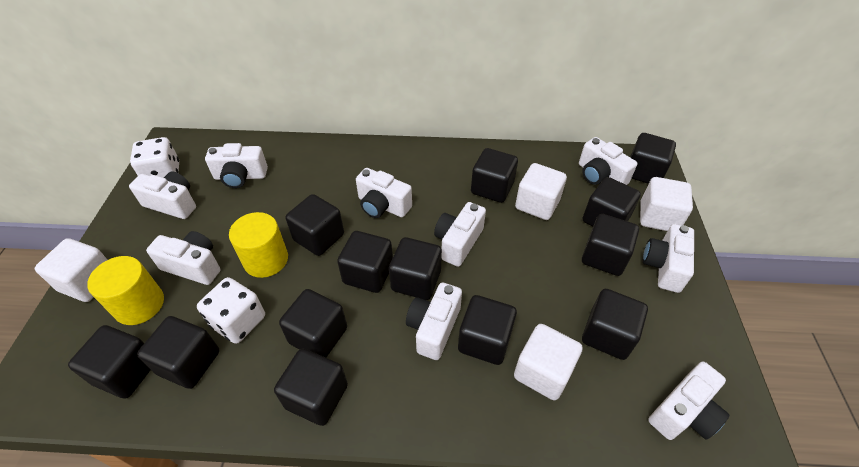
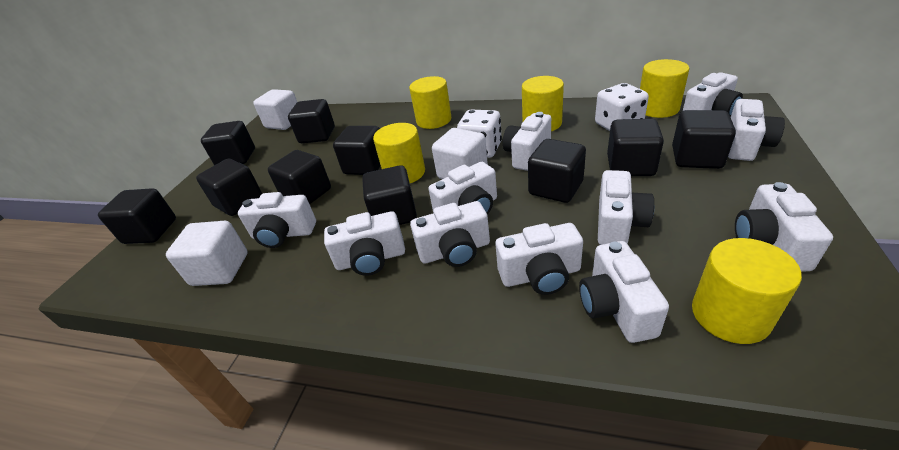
black cube: [68,325,151,399] [137,316,219,389] [274,349,348,426] [279,289,347,358] [286,194,344,256] [337,231,393,293] [389,237,442,300] [458,295,517,365] [471,148,518,203] [582,214,639,276] [582,289,648,360] [583,177,641,227] [630,133,676,184] = 13 -> [98,188,176,244] [196,159,262,216] [201,121,255,165] [268,150,331,204] [288,99,335,143] [333,126,381,175] [362,165,417,225] [528,139,586,203] [607,119,664,176] [672,110,736,169] = 10
white camera: [129,171,196,219] [146,231,220,285] [205,143,268,188] [356,168,412,218] [406,283,462,360] [434,202,486,267] [579,137,637,185] [643,224,694,293] [648,361,730,440] = 9 -> [238,192,316,248] [324,211,405,276] [410,201,490,267] [429,162,497,215] [495,223,583,295] [503,112,551,171] [579,241,669,343] [598,170,654,245] [683,72,743,117] [728,99,785,161] [735,182,833,271] = 11
white cube: [35,238,107,302] [514,324,583,400] [515,163,567,220] [640,177,693,231] = 4 -> [166,221,248,286] [253,89,297,130] [432,128,488,179] = 3
yellow cylinder: [87,256,164,325] [229,212,288,278] = 2 -> [373,123,425,183] [409,76,451,129] [522,76,564,131] [640,59,690,118] [692,238,802,344] = 5

